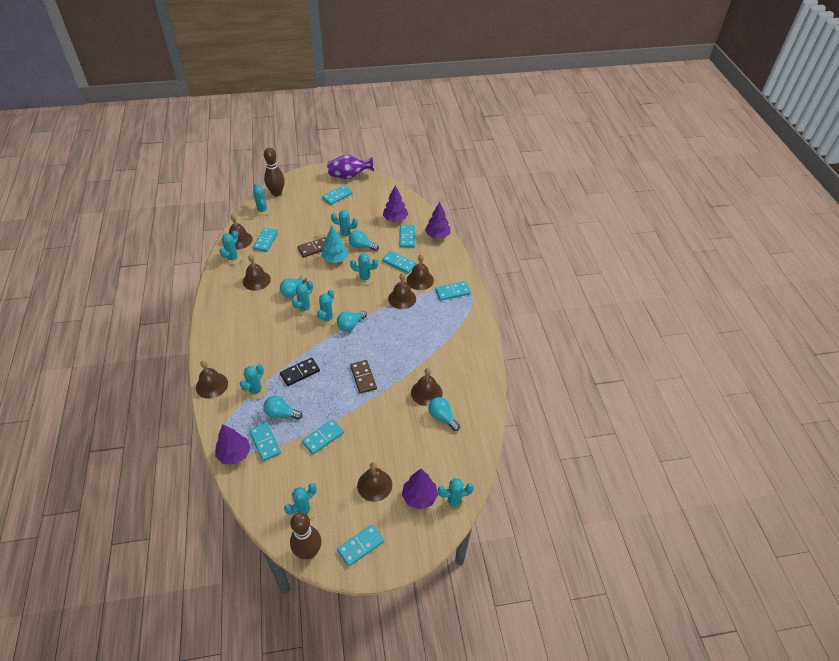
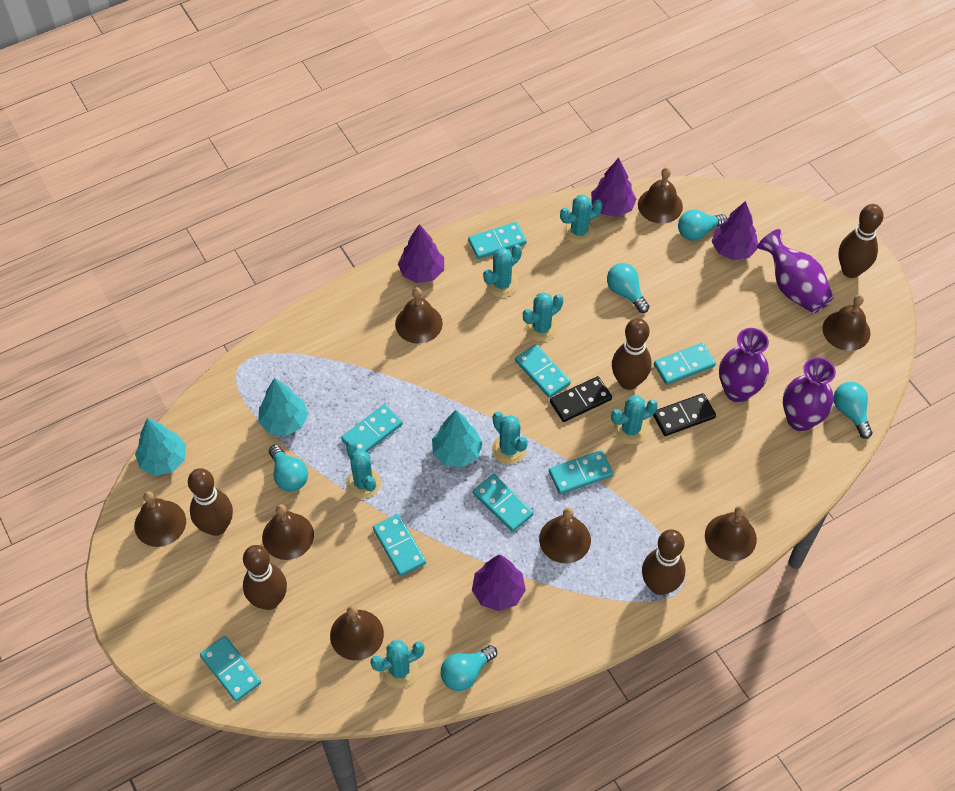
black domino: [280,357,320,386] = 1 -> [550,376,612,422] [653,393,716,436] = 2
brown bell: [196,360,228,399] [229,214,253,249] [243,254,271,291] [357,462,392,502] [388,273,416,309] [407,254,434,290] [411,368,443,406] = 7 -> [134,491,186,547] [262,504,314,560] [330,605,384,660] [395,287,443,344] [539,508,591,563] [638,167,683,224] [705,506,757,561] [823,295,870,351] = 8
brown bowling pin: [264,147,285,196] [290,512,321,559] = 2 -> [188,468,233,536] [243,545,287,610] [612,318,652,390] [642,529,685,595] [839,204,884,278] = 5
brown domino: [297,237,327,258] [350,360,377,394] = 2 -> none = 0
purple vase: [327,155,374,179] = 1 -> [719,328,769,403] [757,229,834,313] [783,357,836,432] = 3
turquoise cactus: [220,231,242,265] [240,364,267,400] [253,183,271,216] [284,483,316,520] [292,281,315,316] [317,290,337,326] [331,210,358,241] [350,253,378,285] [438,478,474,513] = 9 -> [346,440,381,499] [370,640,425,688] [483,244,522,297] [492,412,528,464] [523,292,563,342] [560,195,603,244] [611,396,658,444] = 7
turquoise tree: [321,226,348,263] = 1 -> [135,418,186,476] [258,378,308,436] [432,410,483,467] = 3

